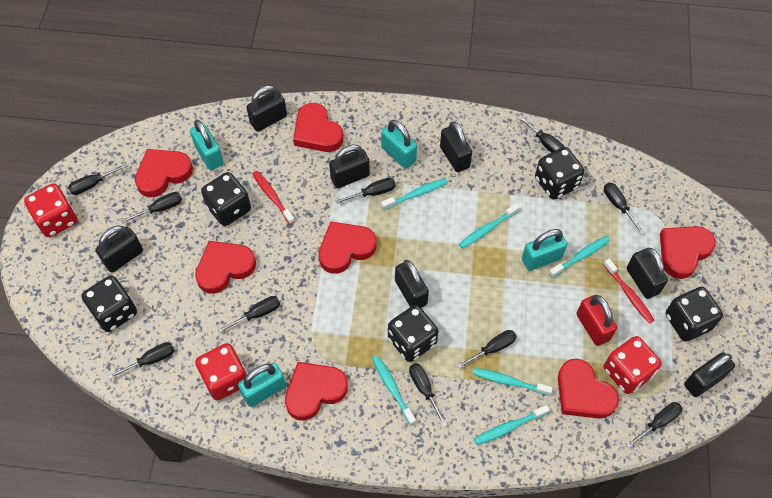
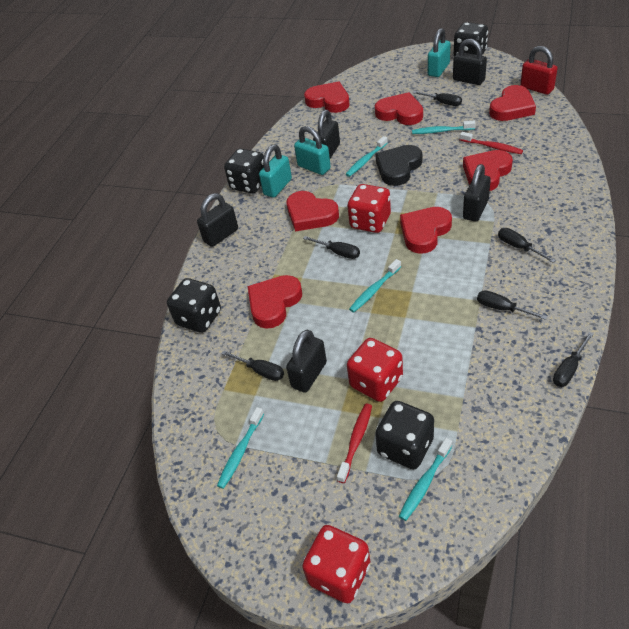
black dice: [82,275,137,332] [201,172,251,226] [388,305,438,362] [535,147,584,199] [666,287,723,342] = 5 -> [167,278,221,333] [224,149,264,194] [375,401,434,469] [454,22,488,57] = 4
black heart: none = 0 -> [375,145,422,186] = 1
black padlock: [95,226,143,273] [246,85,287,132] [329,145,370,188] [395,260,429,308] [440,121,472,172] [627,248,668,299] [684,352,735,397] = 7 -> [197,193,238,247] [286,330,327,393] [313,110,340,159] [453,39,487,85] [463,164,491,222] = 5
black screwdriver: [68,163,128,195] [108,342,175,379] [121,192,182,224] [218,296,280,333] [335,178,396,204] [409,363,447,426] [457,330,517,369] [517,116,564,153] [604,183,644,234] [626,402,682,448] = 10 -> [221,350,284,381] [303,236,360,259] [413,91,462,106] [477,290,548,320] [498,228,556,263] [553,332,594,387] = 6
turquoise padlock: [190,120,224,170] [238,362,286,407] [381,120,417,169] [522,229,567,271] = 4 -> [259,144,292,198] [294,126,331,175] [428,28,450,77] = 3
turquoise toothbrush: [372,355,416,426] [381,178,447,210] [459,204,520,249] [473,368,553,396] [474,405,550,445] [549,236,610,278] = 6 -> [217,407,264,489] [346,136,388,177] [349,259,401,312] [399,438,452,521] [412,120,476,134] = 5

